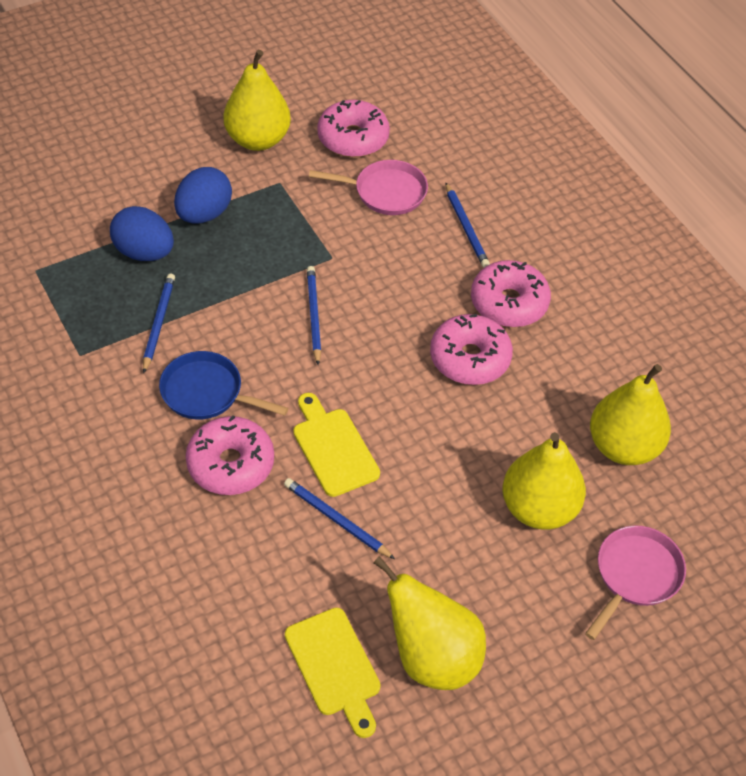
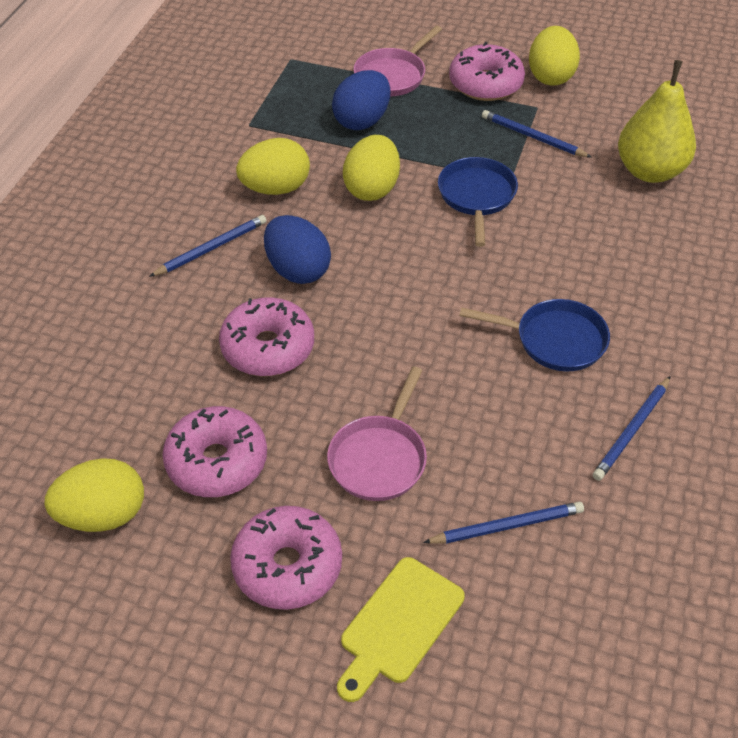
blue pan: [159,351,288,420] = 1 -> [438,157,518,247] [459,299,610,371] = 2
yellow cutting board: [285,608,381,738] [293,393,380,497] = 2 -> [337,557,465,702] = 1
yellow egg: none = 0 -> [44,458,144,532] [236,138,310,195] [343,135,400,201] [529,26,580,86] = 4
yellow pear: [223,50,291,151] [373,556,486,690] [502,432,586,529] [590,364,671,465] = 4 -> [618,60,696,183] = 1

